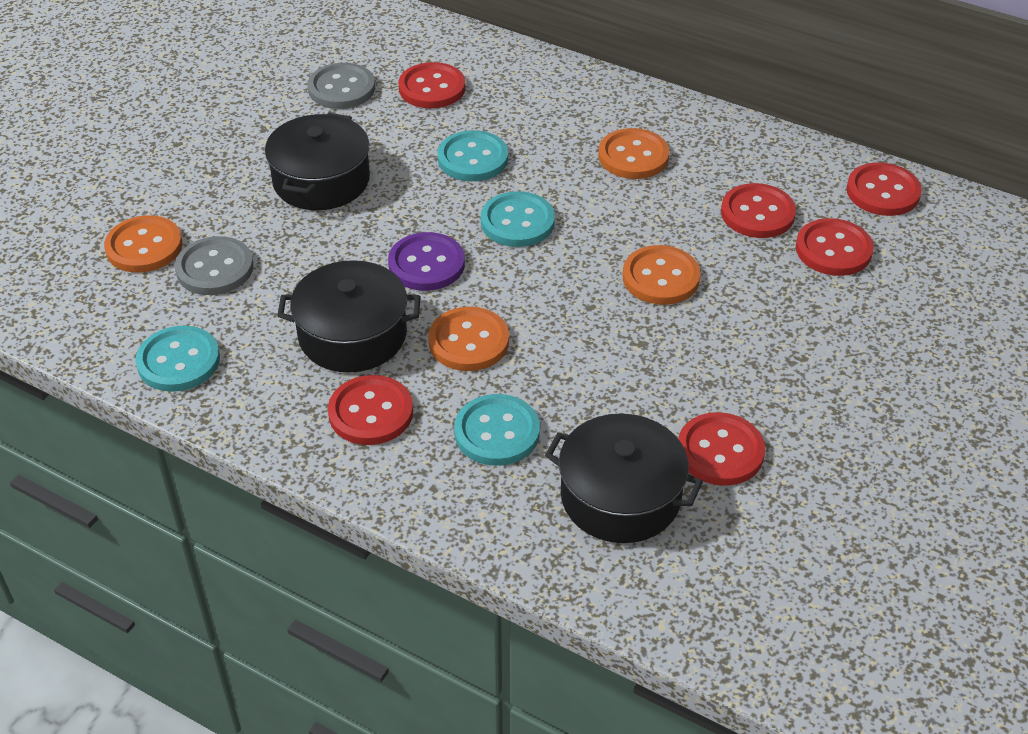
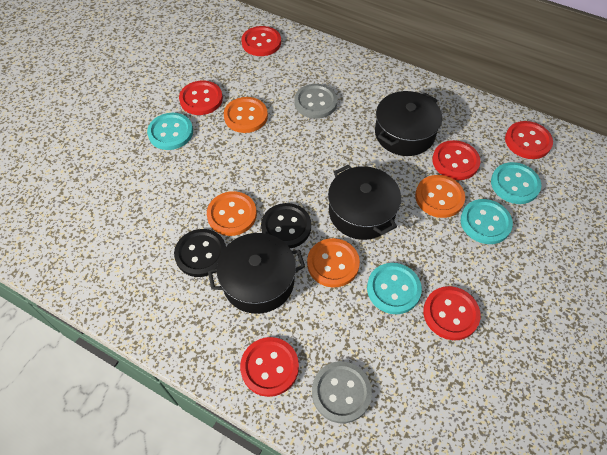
black button: none = 0 -> [174,229,226,277] [261,203,311,248] = 2
purple button: [388,232,465,291] = 1 -> none = 0

